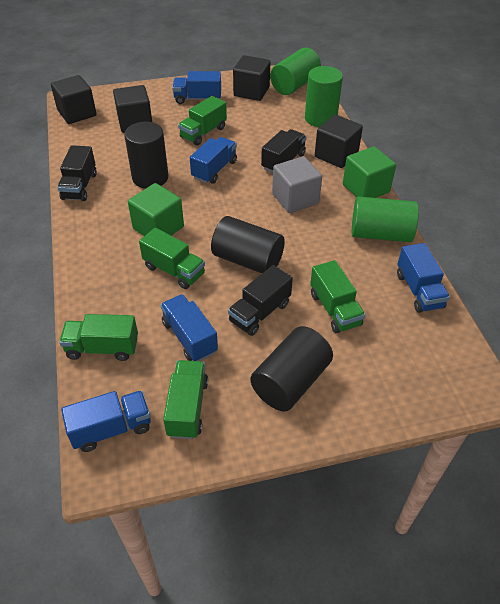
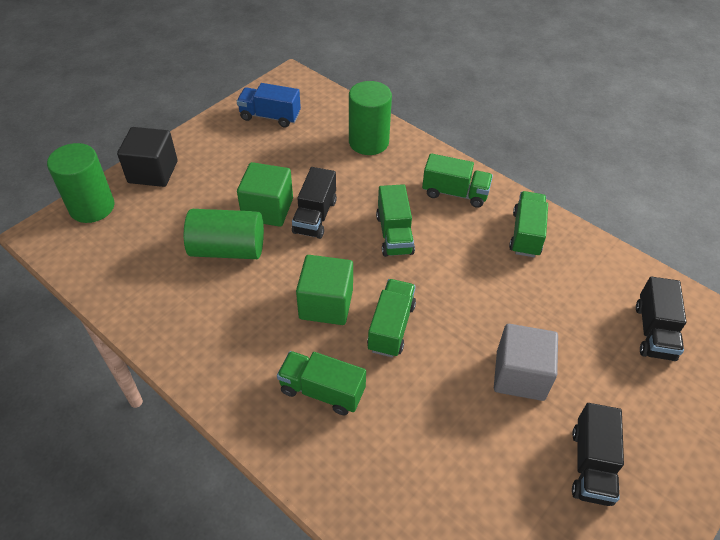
black cube: [51,75,97,124] [113,85,152,133] [233,55,270,101] [315,115,363,168] = 4 -> [117,127,178,187] = 1
black cylinder: [124,122,169,189] [211,216,285,273] [250,326,333,412] = 3 -> none = 0
blue truck: [61,391,151,452] [160,294,218,361] [172,71,221,104] [190,137,237,184] [397,243,450,313] = 5 -> [237,83,301,127] = 1

